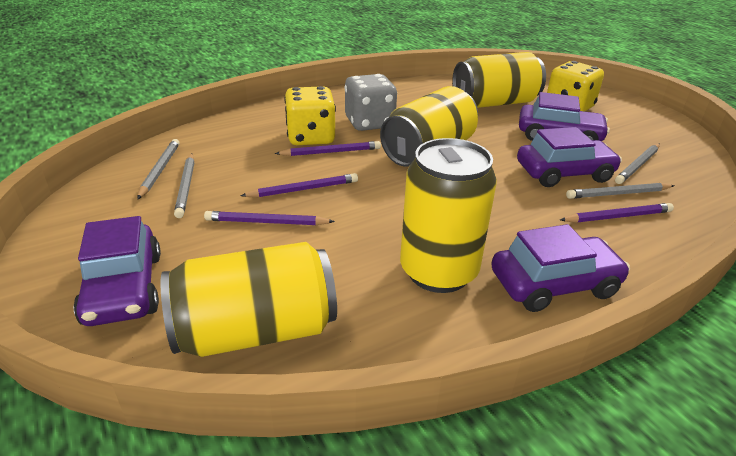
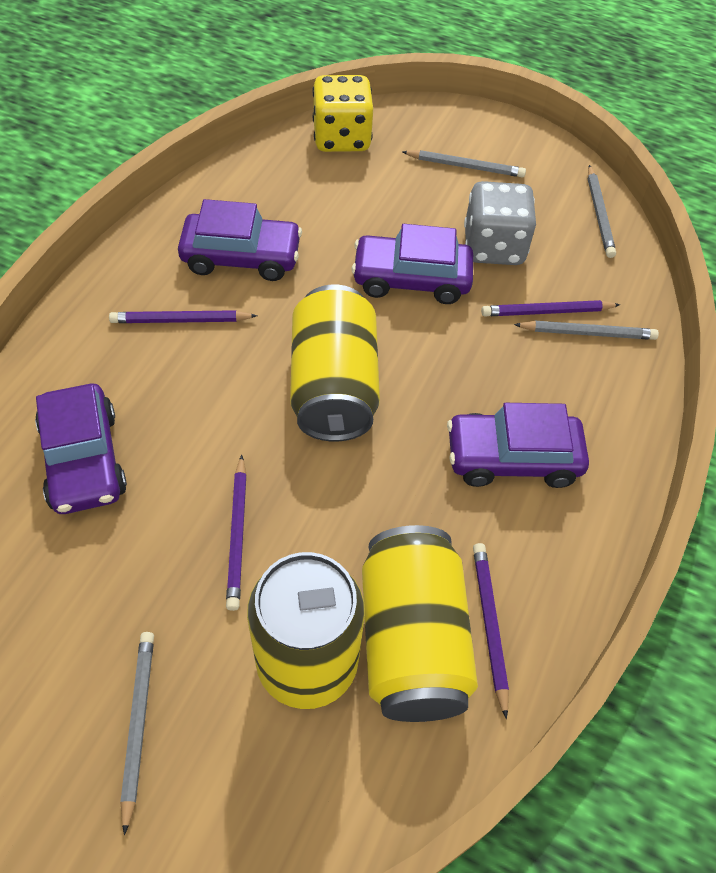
yellow can: [160,242,337,357] [380,86,478,167] [400,138,497,293] [452,52,546,108] = 4 -> [247,552,365,709] [290,285,380,442] [362,525,478,722] = 3
yellow dice: [284,86,336,145] [547,61,604,112] = 2 -> [312,75,373,152] = 1

